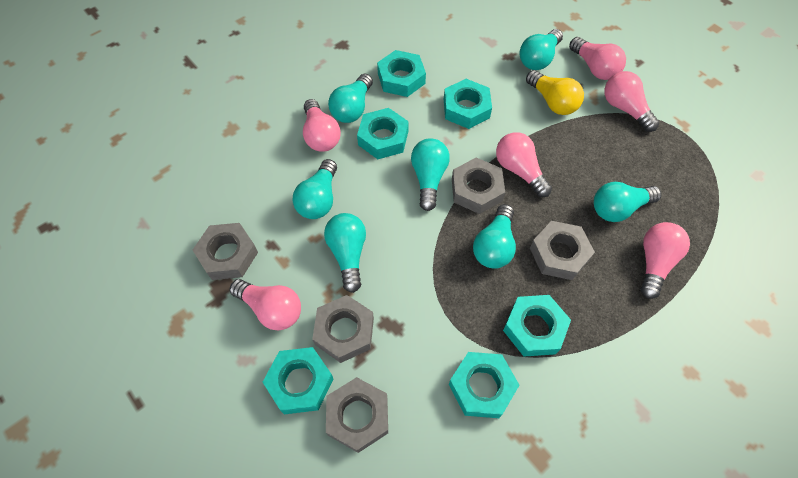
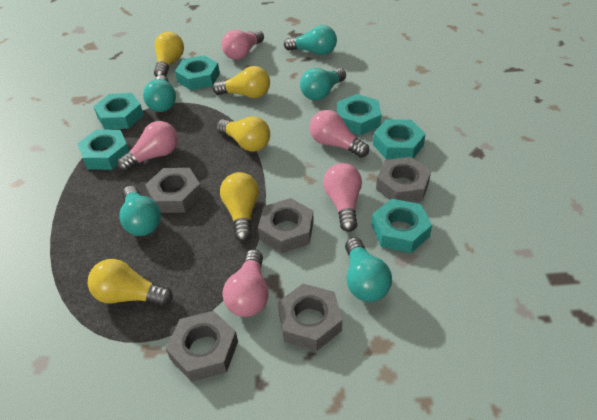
pink light bulb: [229,279,301,330] [303,99,341,152] [496,132,552,197] [569,37,626,80] [605,71,660,132] [640,222,690,299] = 6 -> [117,121,178,172] [222,30,264,60] [223,249,269,317] [310,110,369,158] [323,163,362,232] = 5
turquoise light bulb: [293,159,337,219] [324,213,366,293] [328,73,373,123] [411,138,450,211] [473,204,516,269] [520,29,563,70] [594,182,662,222] = 7 -> [119,186,161,236] [143,75,176,112] [284,25,337,55] [300,68,346,100] [345,237,392,302] = 5
yellow light bulb: [526,70,584,115] = 1 -> [88,259,173,306] [154,32,184,77] [213,66,270,98] [216,116,270,152] [220,172,259,242] = 5

